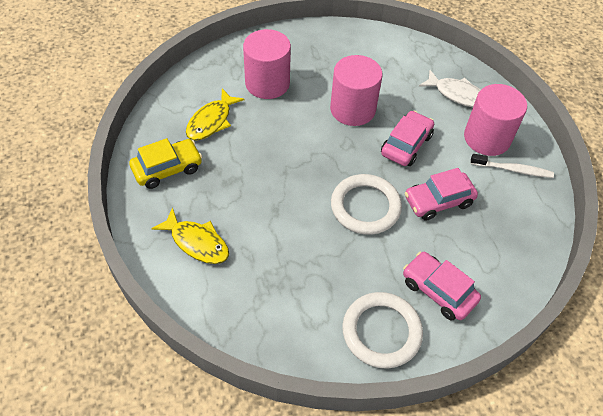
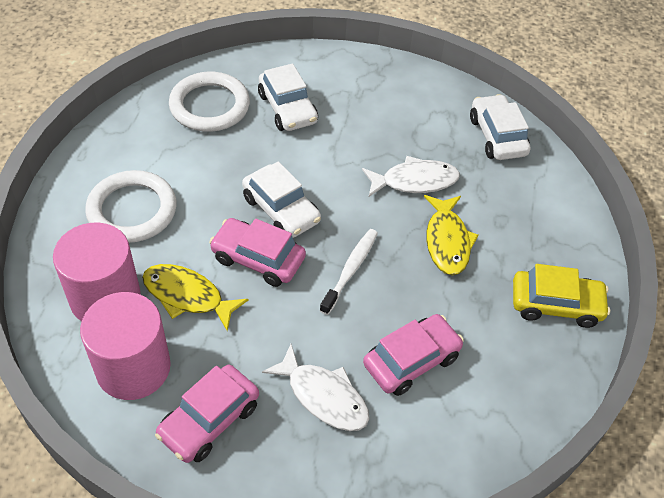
pink cylinder: [243,29,291,99] [330,55,383,126] [464,84,527,156] = 3 -> [53,223,141,321] [80,292,171,400] = 2
white car: none = 0 -> [242,161,321,238] [258,64,318,131] [470,94,531,160] = 3
white fish: [419,70,481,107] = 1 -> [262,344,369,431] [362,156,460,197] = 2

